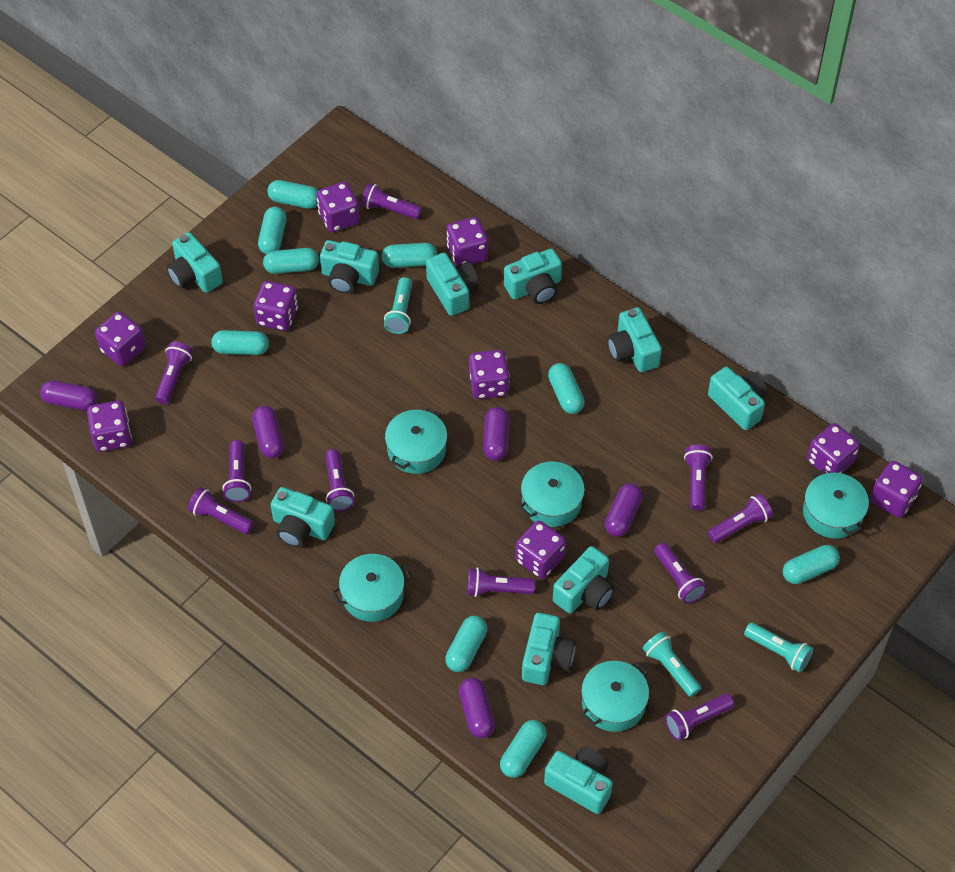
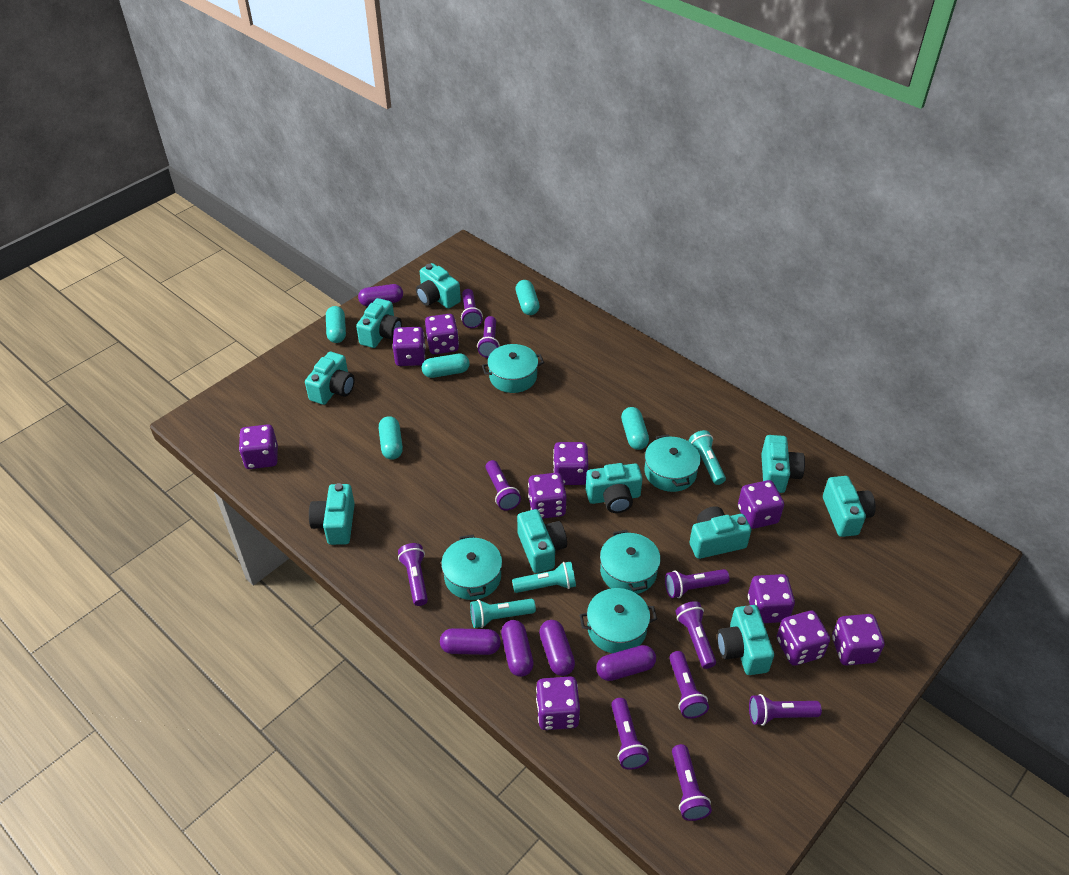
purple dice: [87,400,132,452] [95,312,146,366] [254,281,298,331] [316,182,360,232] [447,217,488,266] [469,350,510,399] [515,520,566,579] [807,423,860,474] [870,461,923,518] = 9 -> [239,424,278,469] [392,327,426,366] [425,314,459,354] [528,473,567,519] [536,676,580,730] [553,442,588,485] [738,480,784,529] [748,574,795,623] [777,611,830,666] [832,614,885,666] = 10
turquoise capsule: [211,330,269,355] [258,207,287,254] [263,248,319,274] [267,180,318,209] [381,243,437,268] [445,615,487,672] [500,720,547,778] [548,363,585,414] [783,545,840,584] = 9 -> [326,306,346,343] [379,416,403,460] [422,354,470,378] [516,280,540,315] [621,407,649,450] = 5

